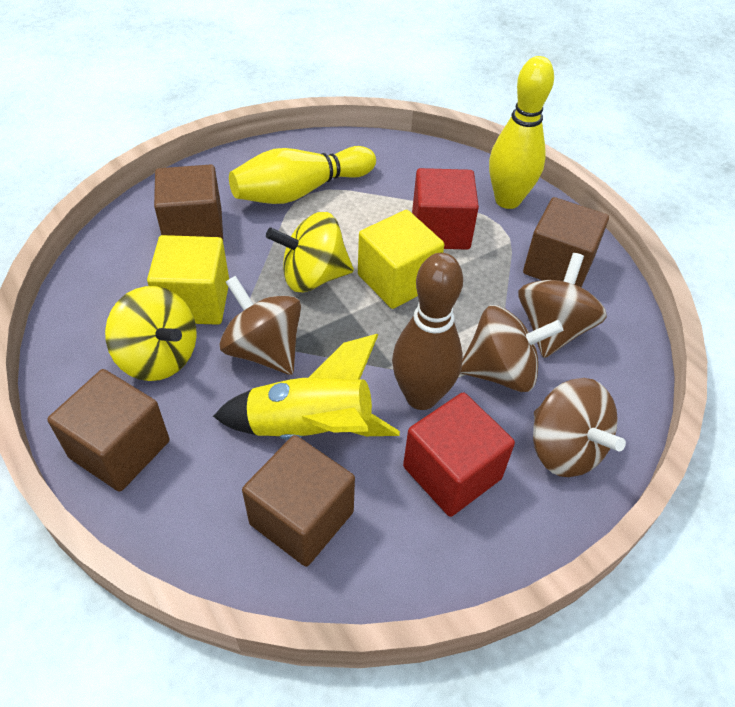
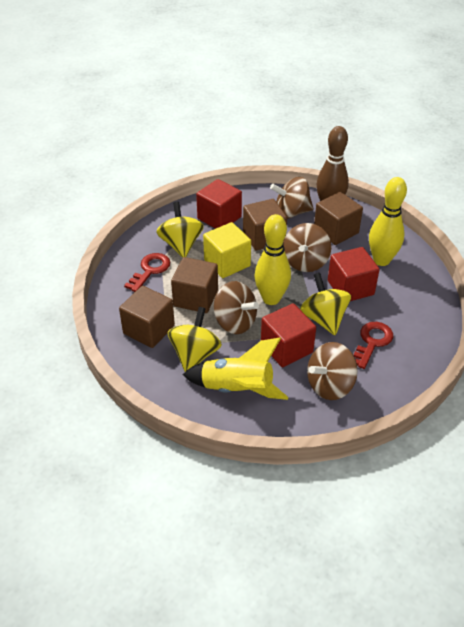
red cube: [403,392,515,517] [412,168,479,250] = 2 -> [196,179,242,229] [261,303,316,367] [328,247,380,301] = 3
red key: none = 0 -> [124,253,170,292] [354,322,393,369] = 2
yellow cube: [147,235,229,325] [358,210,444,309] = 2 -> [203,222,251,278] = 1
yellow spinning top: [105,286,197,381] [266,212,354,292] = 2 -> [156,202,204,258] [167,307,222,372] [300,273,351,335] = 3

